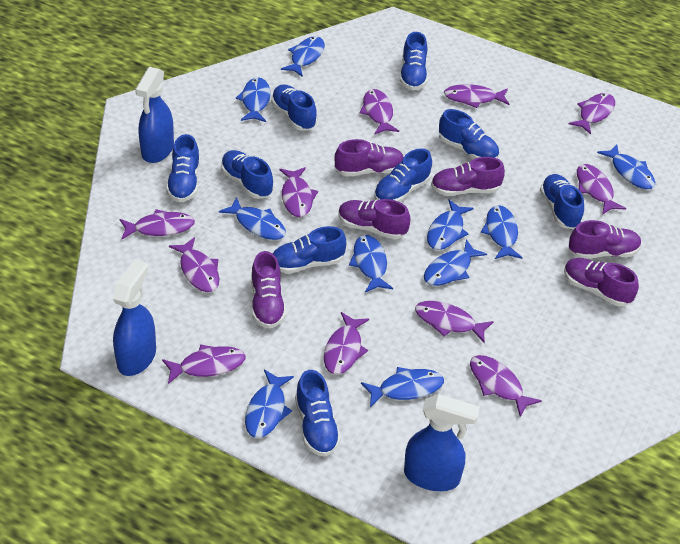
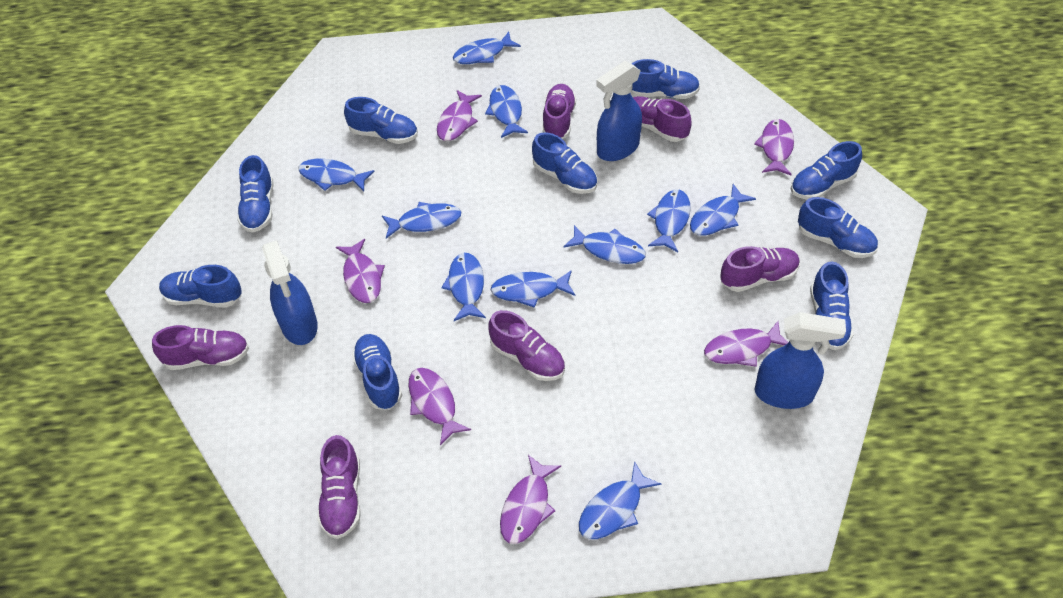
purple fish: [120,209,195,240] [162,344,246,384] [169,237,219,292] [279,167,318,217] [324,312,369,374] [360,89,399,135] [415,301,494,343] [444,84,509,108] [470,355,542,417] [569,93,615,134] [577,164,626,215] = 11 -> [336,239,385,303] [409,368,471,445] [437,90,482,141] [500,455,561,544] [704,321,788,367] [754,119,794,175] = 6

